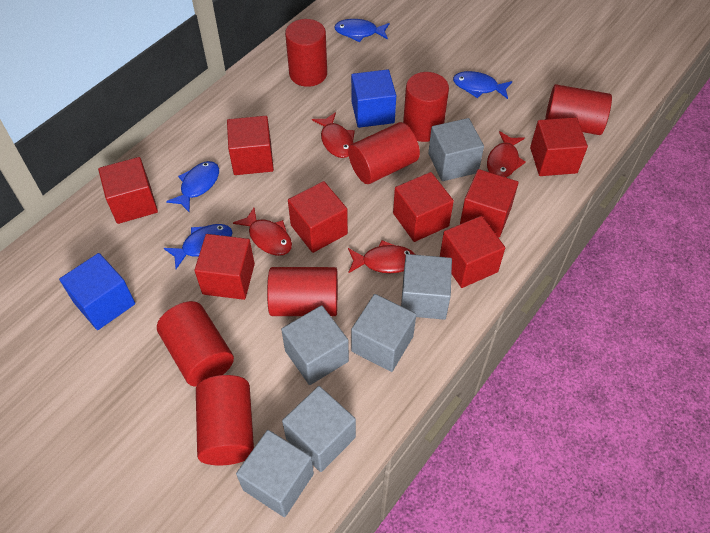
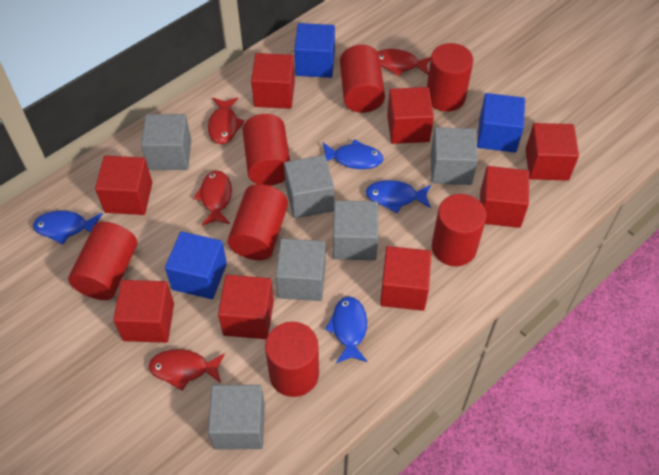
blue cube: [59,253,135,330] [351,69,396,128] = 2 -> [165,231,227,299] [294,23,335,78] [477,93,525,153] = 3

